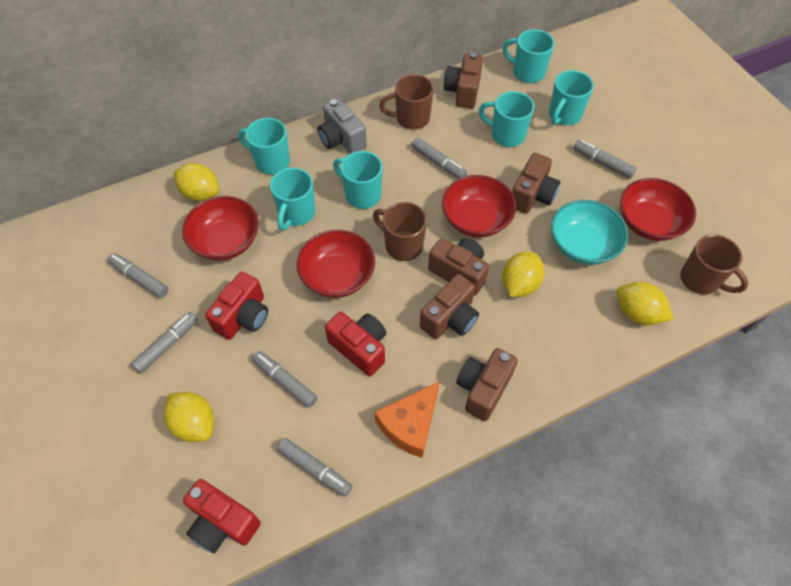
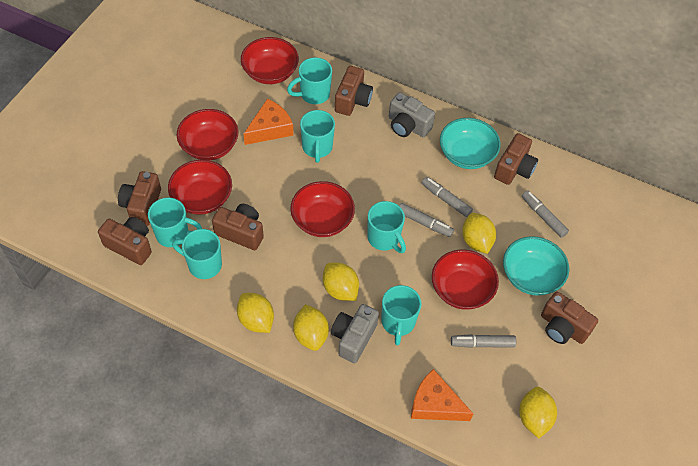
brown camera: [420,274,479,339] [428,238,489,296] [444,52,483,109] [456,348,518,421] [512,153,560,214] = 5 -> [98,217,152,265] [118,171,161,226] [212,204,264,250] [335,66,373,116] [494,133,538,185] [541,291,598,344] = 6
brown mug: [373,202,427,261] [379,74,434,130] [680,234,749,295] = 3 -> none = 0
grey camera: [317,98,367,154] = 1 -> [331,304,379,363] [389,92,435,137] = 2
grey marker: [108,253,168,298] [131,312,198,374] [252,351,318,408] [277,438,352,497] [412,138,467,179] [573,140,637,179] = 6 -> [399,203,454,237] [422,177,473,217] [451,334,517,348] [522,190,569,238] = 4
orange cheese: [375,381,440,458] = 1 -> [244,98,293,145] [411,369,473,421] = 2
red bowl: [182,196,259,261] [296,230,375,298] [442,175,516,237] [620,178,696,241] = 4 -> [168,160,232,215] [177,109,238,160] [241,37,299,84] [290,181,355,237] [432,250,499,310] = 5
red camera: [183,479,261,553] [205,271,268,340] [325,312,386,376] = 3 -> none = 0
turquoise bowl: [551,200,628,265] = 1 -> [440,118,501,169] [503,236,569,296] = 2
yellow lemon: [164,392,214,442] [174,163,219,201] [502,252,545,297] [617,282,673,325] = 4 -> [237,293,274,333] [293,304,329,351] [323,262,359,301] [462,213,496,254] [519,387,557,438] = 5

